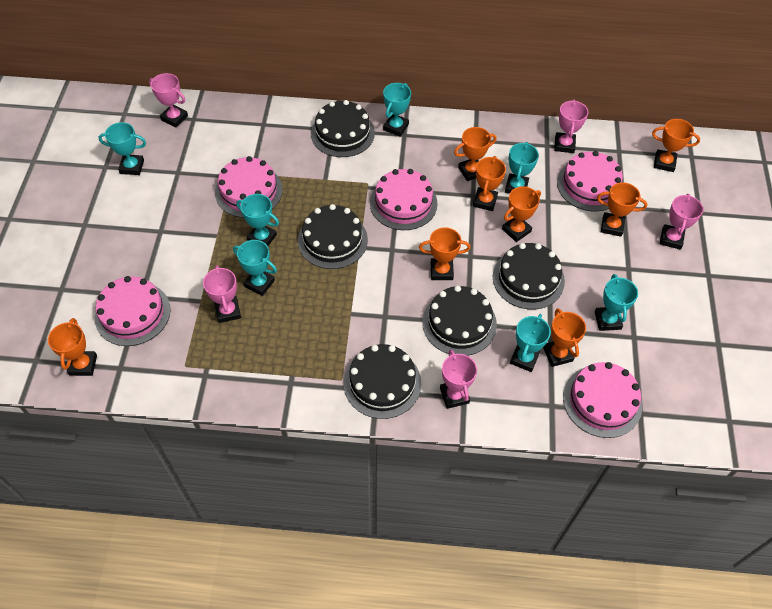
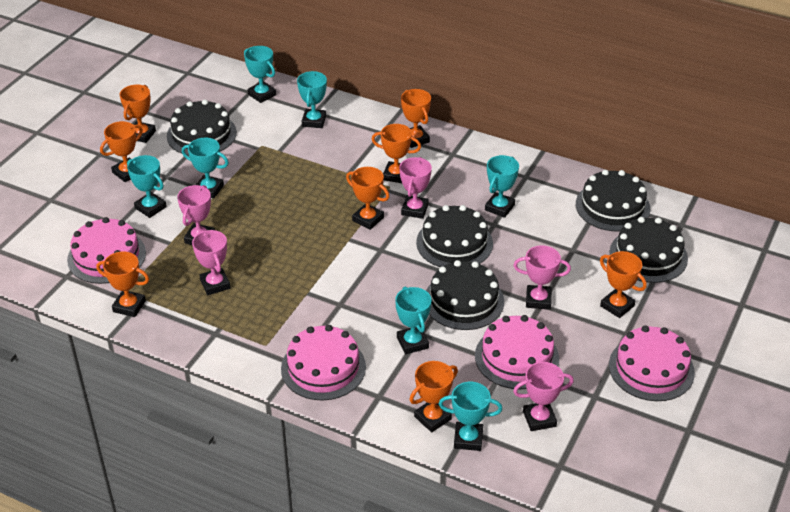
pink cake: [95,276,171,346] [215,156,283,218] [370,169,438,230] [557,151,623,211] [563,362,642,438] = 5 -> [67,217,146,284] [281,325,366,400] [475,315,559,389] [609,326,695,401] = 4

